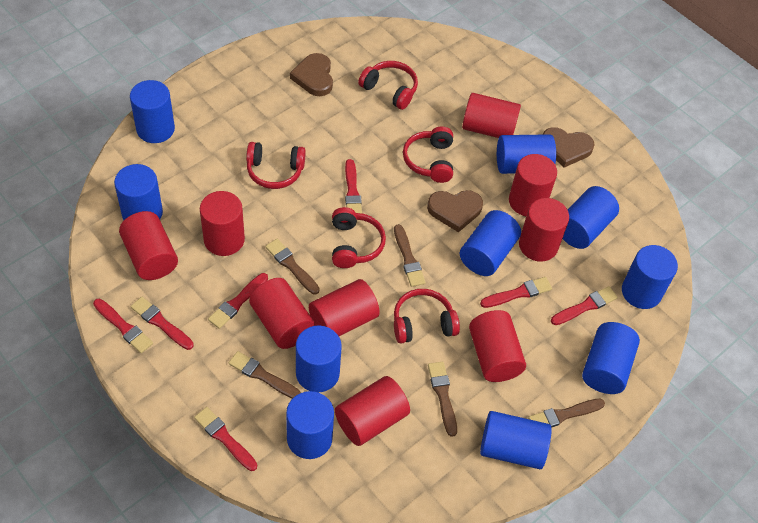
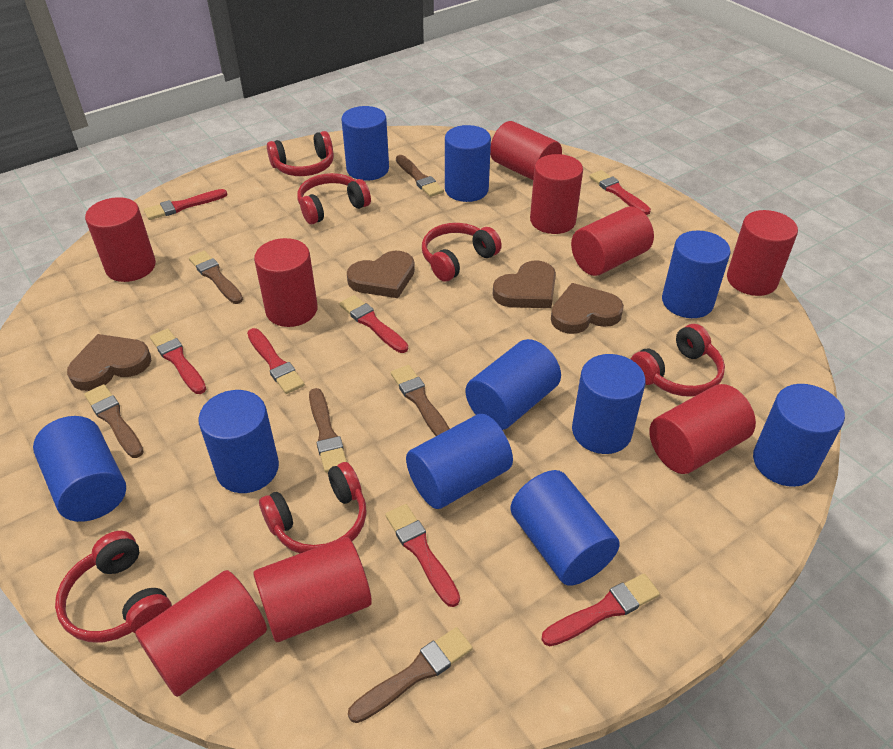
brown brush: [229,351,301,399] [265,239,320,295] [394,224,426,287] [428,362,457,437] [528,399,605,428] = 5 -> [84,384,144,458] [189,251,243,304] [309,388,347,473] [348,627,473,723] [391,365,450,436] [396,155,444,197] = 6
brown heart: [290,53,333,96] [427,190,483,232] [543,127,594,168] = 3 -> [67,334,151,391] [347,251,415,298] [493,260,556,308] [551,283,624,334] = 4
red headphones: [246,142,306,189] [332,207,386,268] [358,61,418,110] [394,289,460,344] [403,126,453,183] = 5 -> [55,531,172,642] [259,462,367,553] [267,131,334,176] [297,173,371,224] [422,223,502,282] [631,324,725,397] = 6

